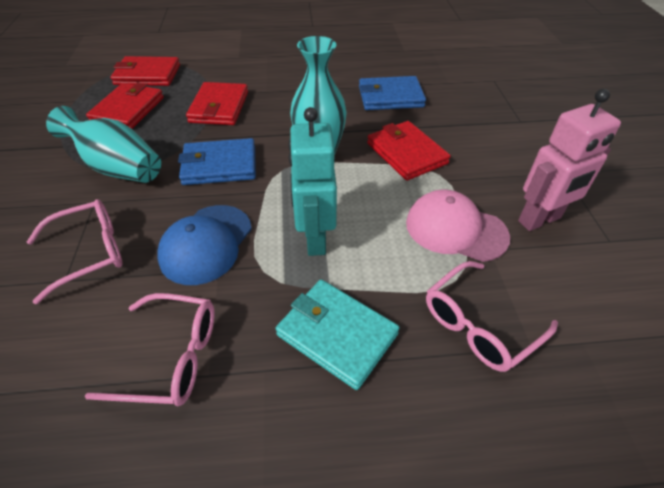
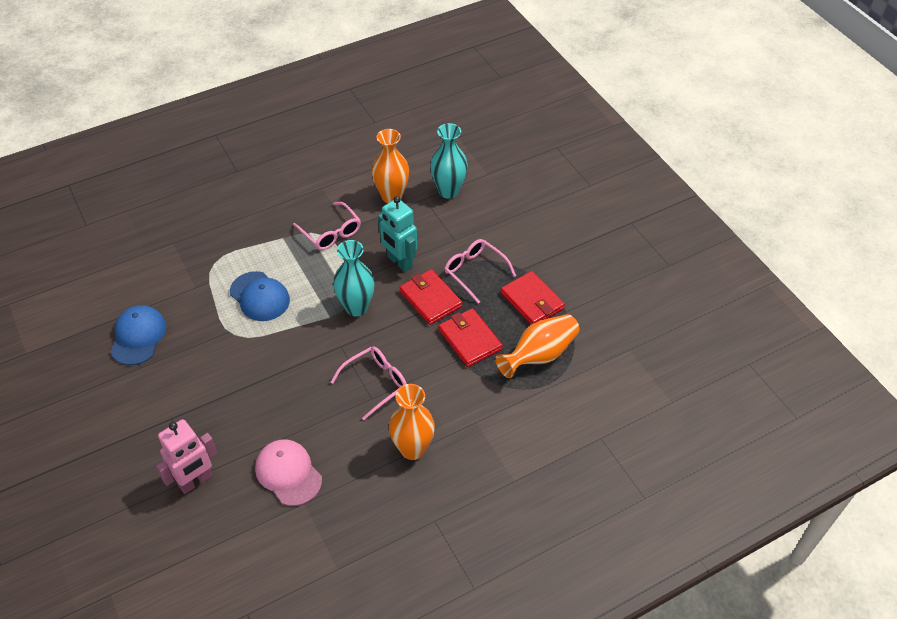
blue cap: [157,205,252,285] = 1 -> [110,305,167,365] [230,271,290,321] = 2
blue wallet: [178,138,256,185] [359,76,426,110] = 2 -> none = 0
orange vase: none = 0 -> [372,129,409,203] [389,384,435,460] [495,314,580,378] = 3
red wallet: [86,83,164,129] [111,56,180,86] [186,82,248,125] [367,121,451,180] = 4 -> [399,269,463,325] [438,308,503,367] [501,271,565,325] = 3
turquoise wallet: [276,279,399,390] = 1 -> none = 0

